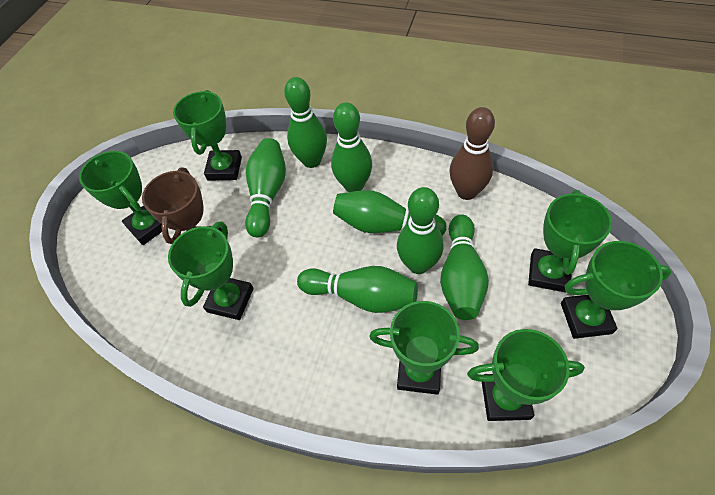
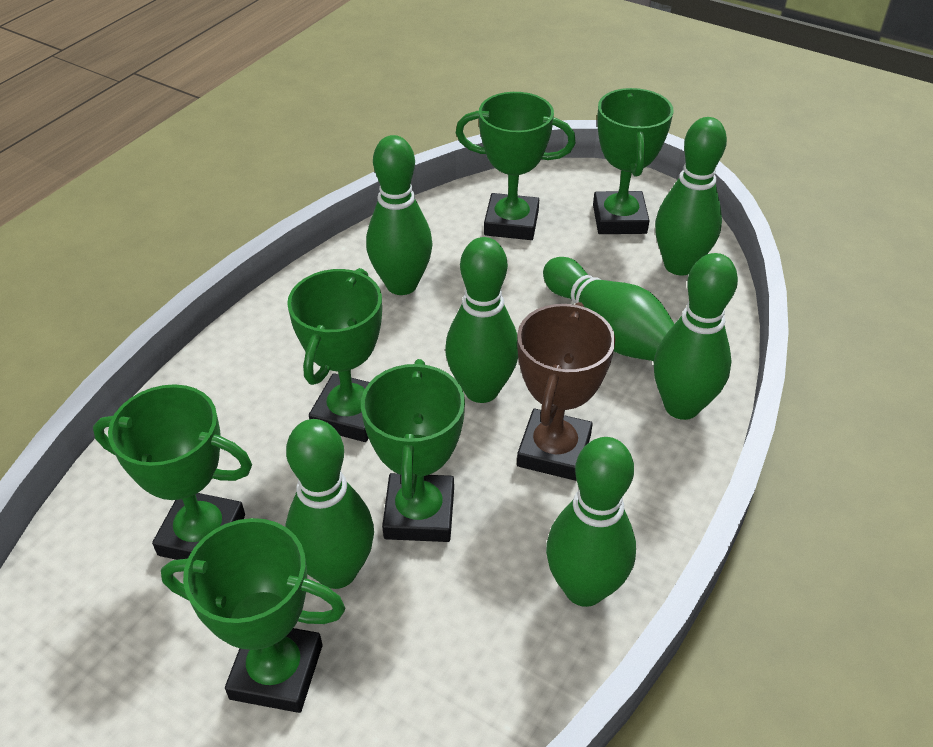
brown bowling pin: [449,107,495,200] = 1 -> none = 0
green trophy: [79,151,162,245] [168,221,253,320] [173,90,242,180] [369,301,479,395] [467,329,585,421] [528,190,612,293] [561,241,672,339] = 7 -> [93,384,252,560] [161,518,345,713] [287,268,382,442] [361,359,465,542] [456,92,576,240] [593,88,674,234] = 6

